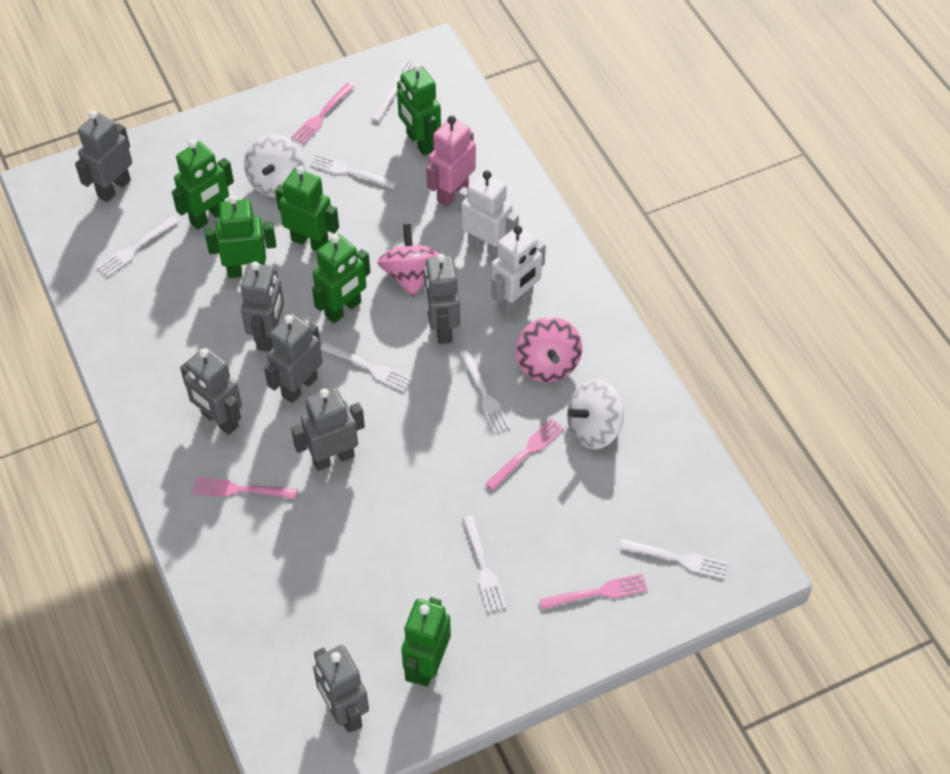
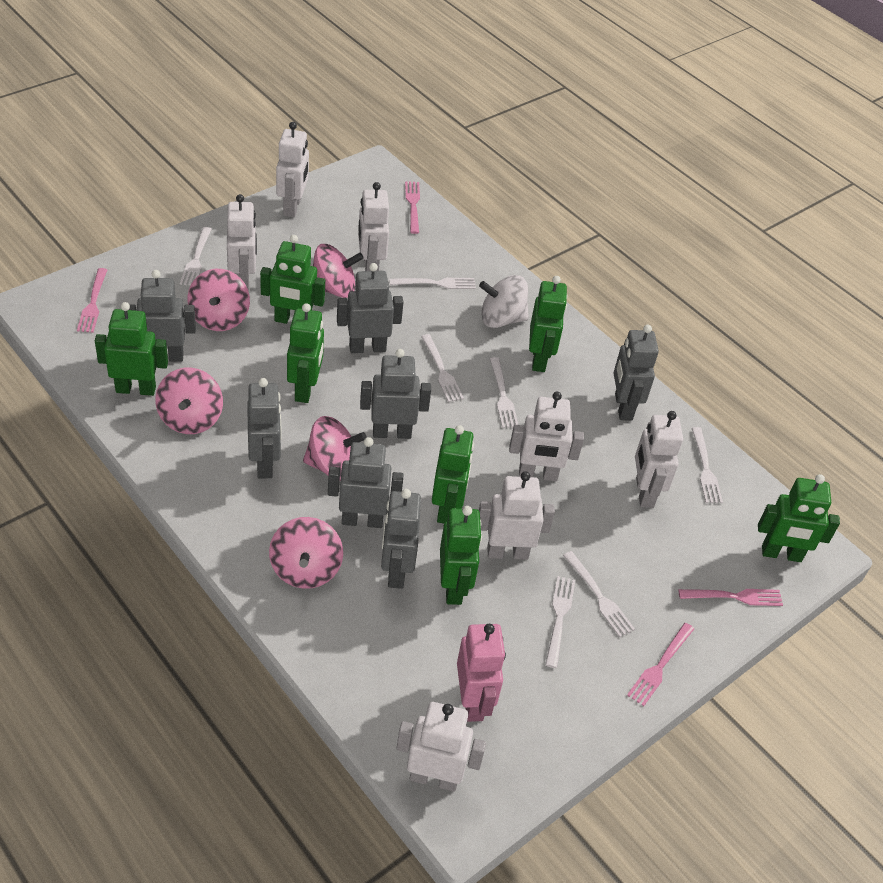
green robot: [172,140,234,230] [205,195,276,278] [275,166,339,251] [312,234,370,323] [397,63,441,156] [401,597,451,687] = 6 -> [95,302,168,396] [260,235,325,324] [287,303,324,403] [432,425,474,523] [440,506,482,605] [529,276,567,372] [758,474,840,562] = 7
pink spinning top: [377,224,441,298] [515,317,582,382] = 2 -> [155,368,223,434] [187,269,250,331] [269,517,343,589] [303,416,367,480] [313,244,363,298] = 5
white robot: [458,171,519,258] [491,225,546,315] = 2 -> [227,194,257,291] [276,122,309,217] [358,182,389,271] [397,702,486,792] [479,471,555,560] [509,392,584,481] [635,411,683,508] = 7
white spinning top: [244,135,305,197] [567,379,624,449] = 2 -> [479,275,529,328] = 1

